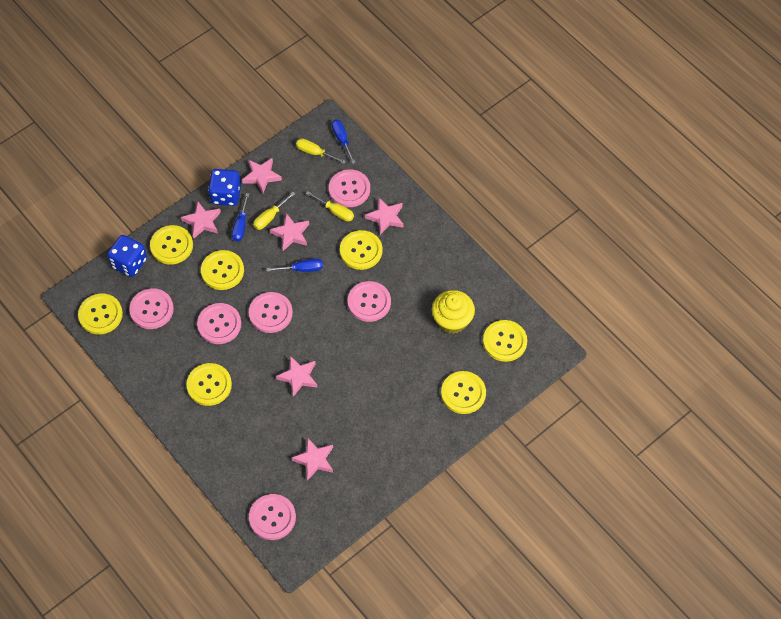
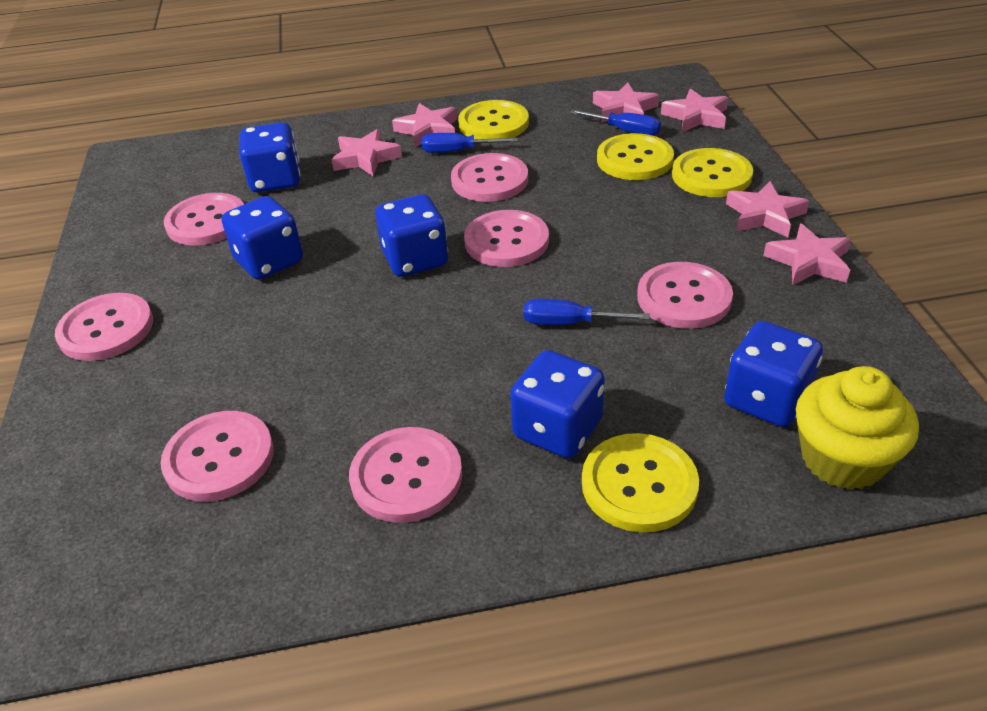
blue dice: [107,235,147,277] [208,169,241,206] = 2 -> [222,196,303,280] [239,122,300,192] [375,194,448,277] [510,350,605,458] [724,321,823,427] = 5
pink button: [129,288,174,329] [197,303,241,344] [249,292,293,333] [249,494,296,540] [329,170,370,207] [348,281,391,322] = 6 -> [55,293,153,361] [160,411,274,502] [164,193,244,246] [349,427,462,523] [451,153,528,202] [464,210,549,267] [637,262,733,329] = 7
yellow button: [78,294,123,334] [150,225,193,264] [186,363,232,406] [201,250,244,290] [340,230,383,270] [441,371,486,414] [483,320,527,362] = 7 -> [458,100,529,139] [582,433,699,532] [597,133,674,180] [672,148,753,197] = 4
yellow screwdriver: [253,192,295,230] [296,138,346,164] [306,192,354,221] = 3 -> none = 0

